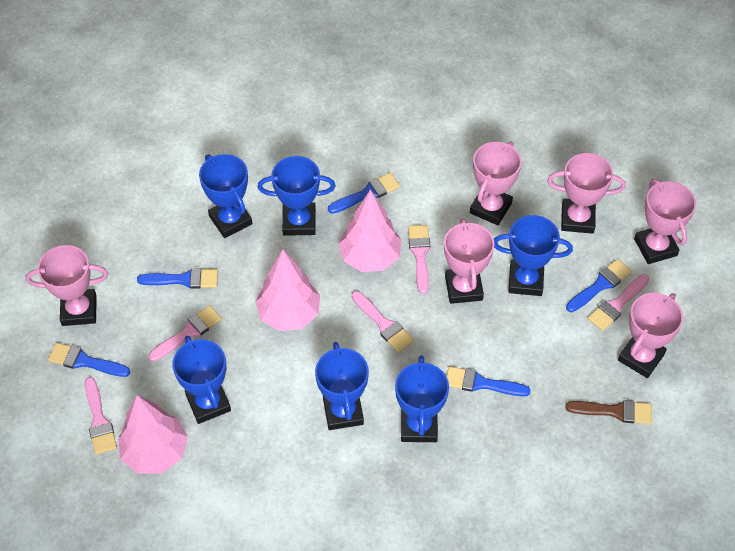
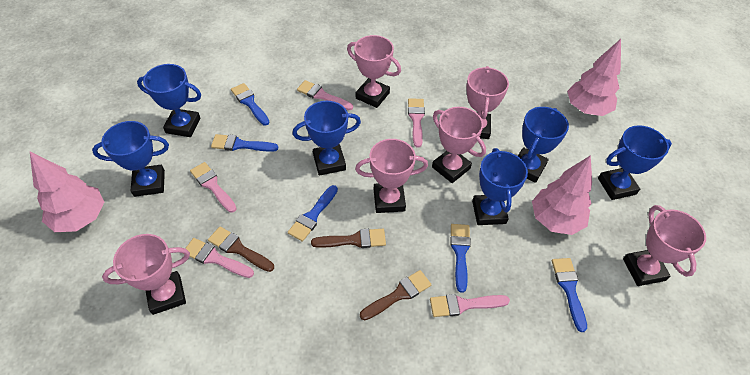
brown brush: [565,400,652,424] = 1 -> [208,226,274,272] [311,229,386,248] [360,270,432,320] = 3

